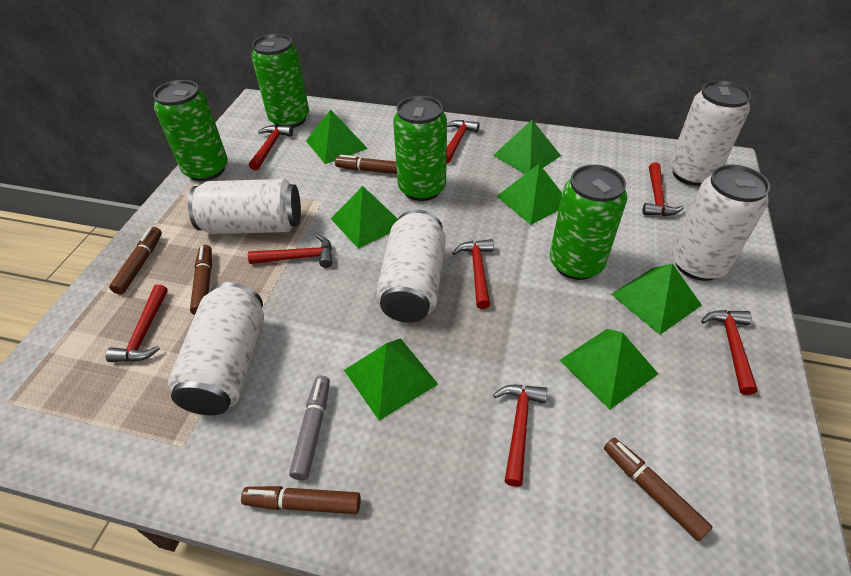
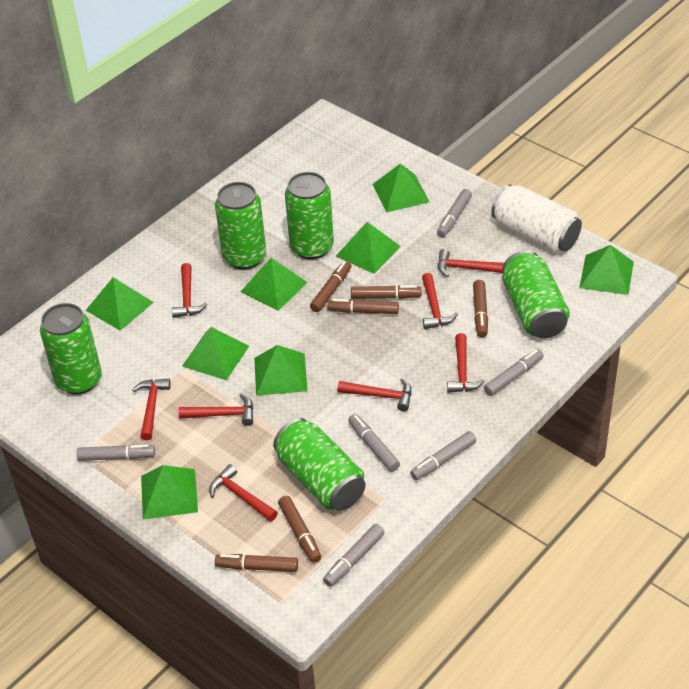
brown marker: [109,227,162,294] [190,245,212,315] [241,486,361,514] [335,155,397,174] [604,438,712,541] = 5 -> [215,554,298,572] [278,496,321,563] [310,260,352,312] [327,299,399,314] [351,285,421,299] [473,280,488,337] = 6
green can: [153,80,228,181] [251,34,309,128] [393,96,447,201] [550,165,627,280] = 4 -> [40,303,102,395] [215,182,266,270] [273,418,366,511] [285,172,334,259] [502,251,570,339] = 5
green pyramid: [306,109,368,164] [331,186,398,249] [344,338,438,421] [493,120,561,174] [497,164,562,225] [560,329,658,410] [611,263,702,335] = 7 -> [86,277,154,331] [141,465,198,519] [182,327,249,381] [241,258,308,311] [254,345,308,396] [336,222,401,274] [372,164,430,212] [579,245,634,295] = 8
grey marker: [289,376,330,480] = 1 -> [77,445,155,461] [323,524,384,587] [348,414,400,472] [410,431,476,480] [437,189,472,237] [484,349,543,396] = 6
white can: [167,282,264,415] [188,179,301,234] [375,210,446,322] [670,80,751,186] [672,165,770,281] = 5 -> [491,184,582,253] = 1

